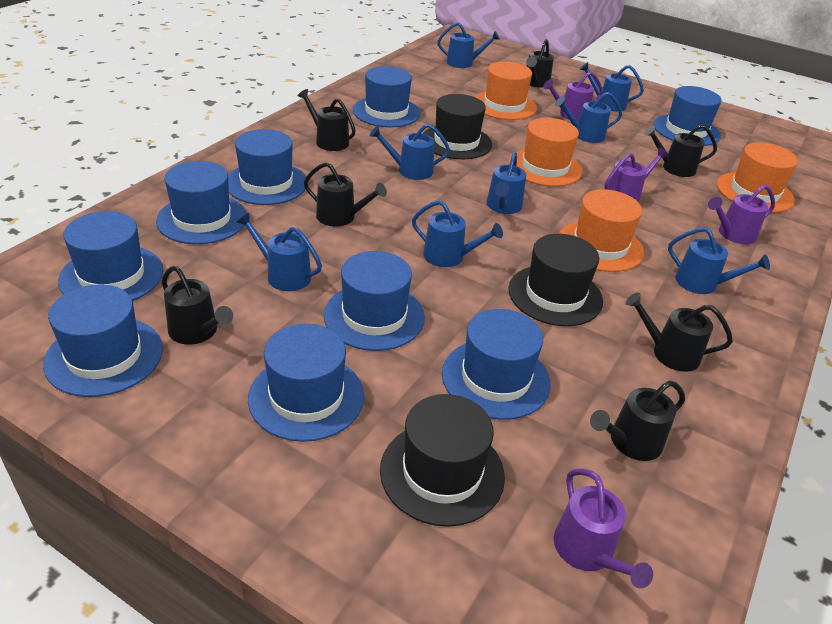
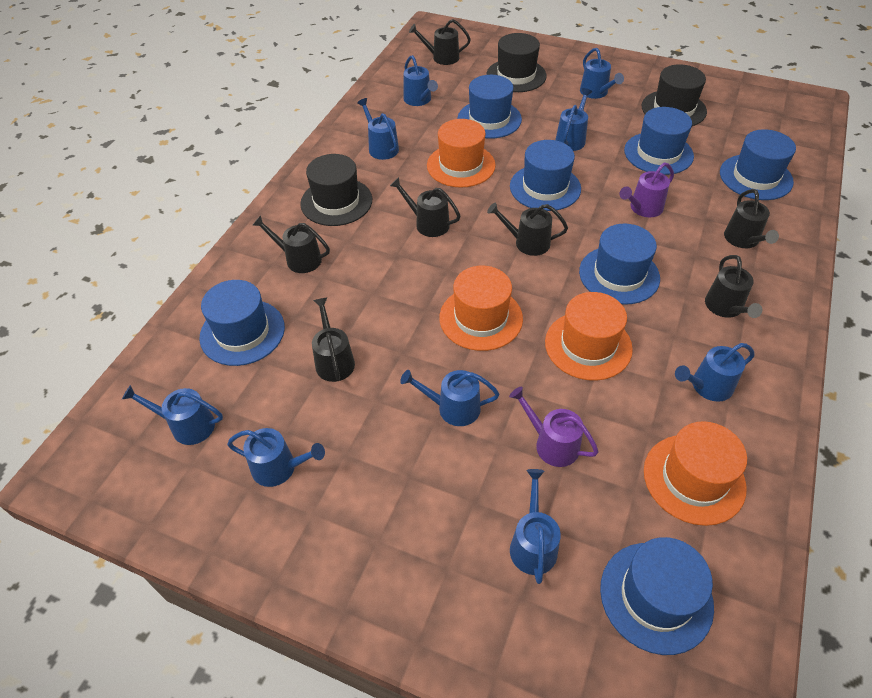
blue hat: [43,284,163,397] [58,211,163,301] [156,161,247,244] [228,129,306,205] [248,324,364,442] [324,251,425,351] [353,66,420,127] [442,309,551,420] [653,86,722,146] = 9 -> [199,280,285,366] [457,75,522,139] [510,140,581,211] [579,224,660,305] [600,537,714,655] [624,107,694,175] [720,129,796,200] = 7
blue watering can: [236,213,322,291] [369,124,450,180] [412,200,503,267] [437,22,500,68] [486,151,526,214] [555,92,622,143] [579,62,644,112] [668,227,770,294] = 8 -> [122,385,223,445] [227,428,325,487] [357,98,399,160] [400,370,499,426] [403,55,438,106] [510,469,561,584] [555,88,592,151] [580,48,624,99] [675,343,755,402] = 9
purple watering can: [543,72,603,121] [554,469,653,589] [604,147,669,203] [708,184,775,244] = 4 -> [509,386,598,467] [619,162,674,217] = 2

